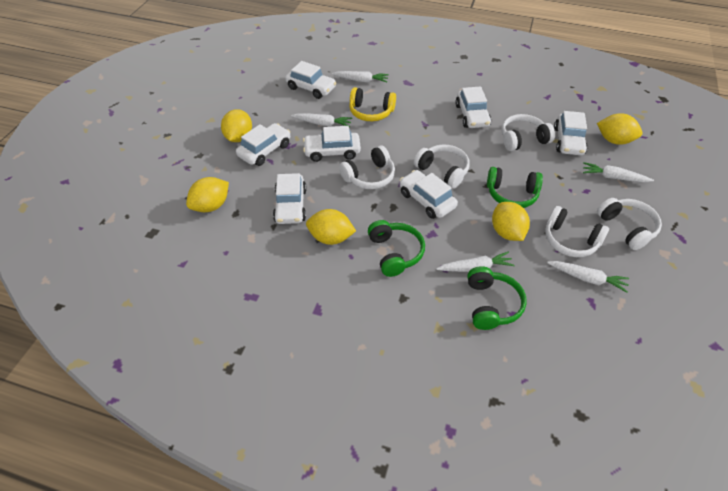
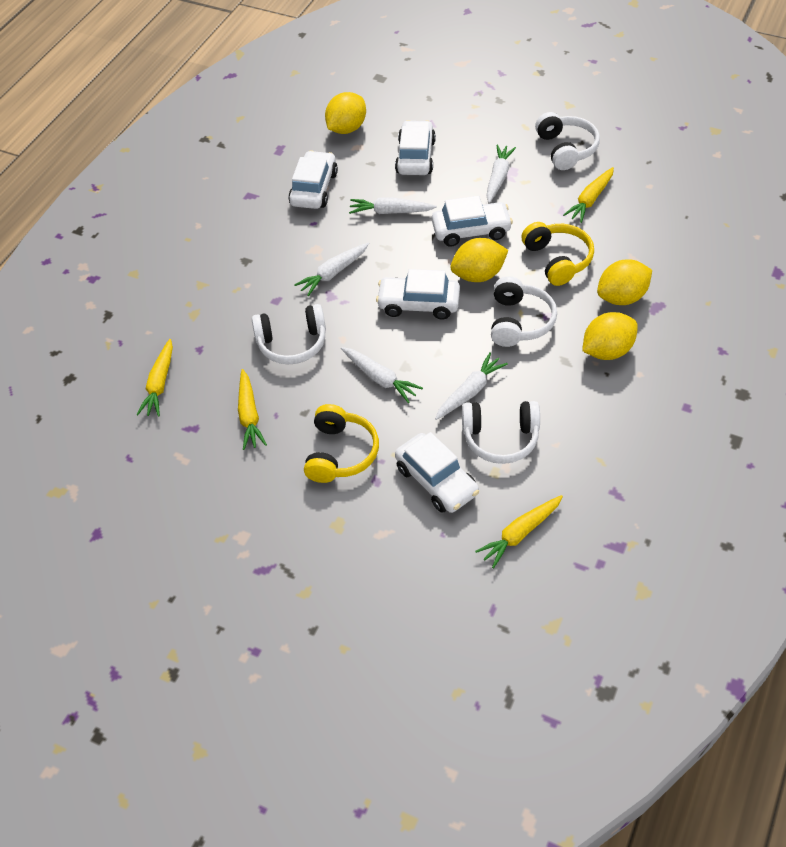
green headphones: [368,220,425,277] [467,266,527,330] [487,167,543,208] = 3 -> none = 0
white car: [236,123,290,166] [273,173,307,224] [285,61,337,99] [303,126,361,162] [400,170,458,219] [455,86,491,128] [554,111,588,155] = 7 -> [288,151,338,209] [376,269,460,320] [395,120,436,175] [395,432,479,513] [432,196,513,247] = 5
white headphones: [339,146,395,189] [414,144,470,189] [501,114,555,151] [545,206,609,257] [597,198,662,250] = 5 -> [252,304,326,364] [462,401,540,464] [491,276,557,347] [535,112,600,170] = 4
yellow carrot: none = 0 -> [136,339,173,417] [238,369,267,450] [475,495,563,569] [563,167,614,223] = 4
yellow headphones: [349,87,396,121] = 1 -> [304,404,379,483] [521,222,594,286] = 2
yellow lemon: [186,177,229,212] [221,109,252,142] [306,209,356,245] [492,202,530,241] [597,113,642,145] = 5 -> [325,92,366,134] [450,238,509,282] [582,312,638,360] [597,260,652,305] = 4

